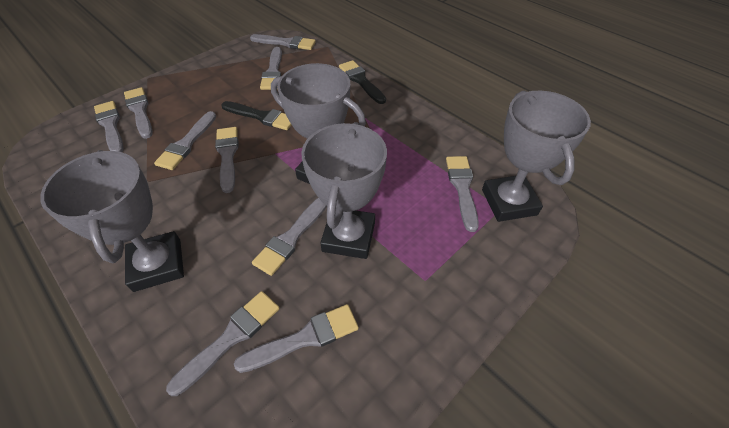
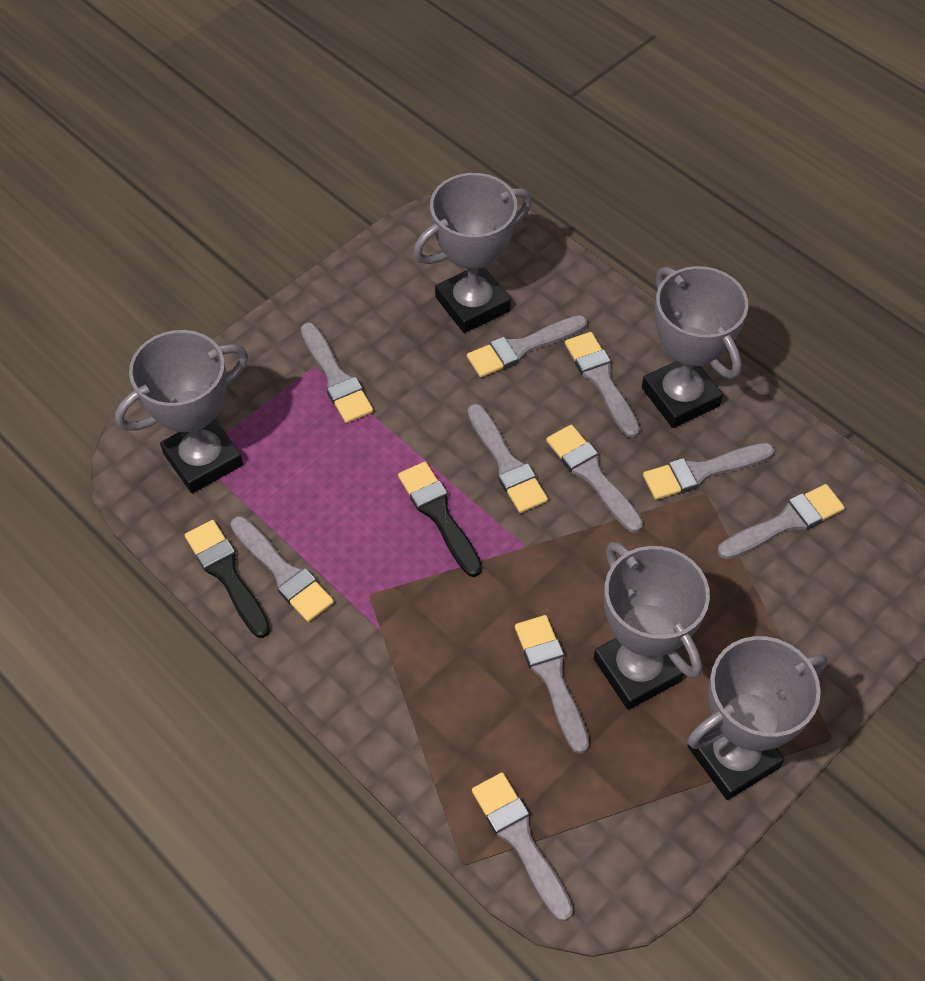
grey trophy: [40,150,184,292] [271,63,366,184] [301,122,387,259] [482,91,591,222] = 4 -> [115,330,248,493] [413,173,532,333] [593,541,710,710] [642,266,748,428] [687,636,828,800] = 5

